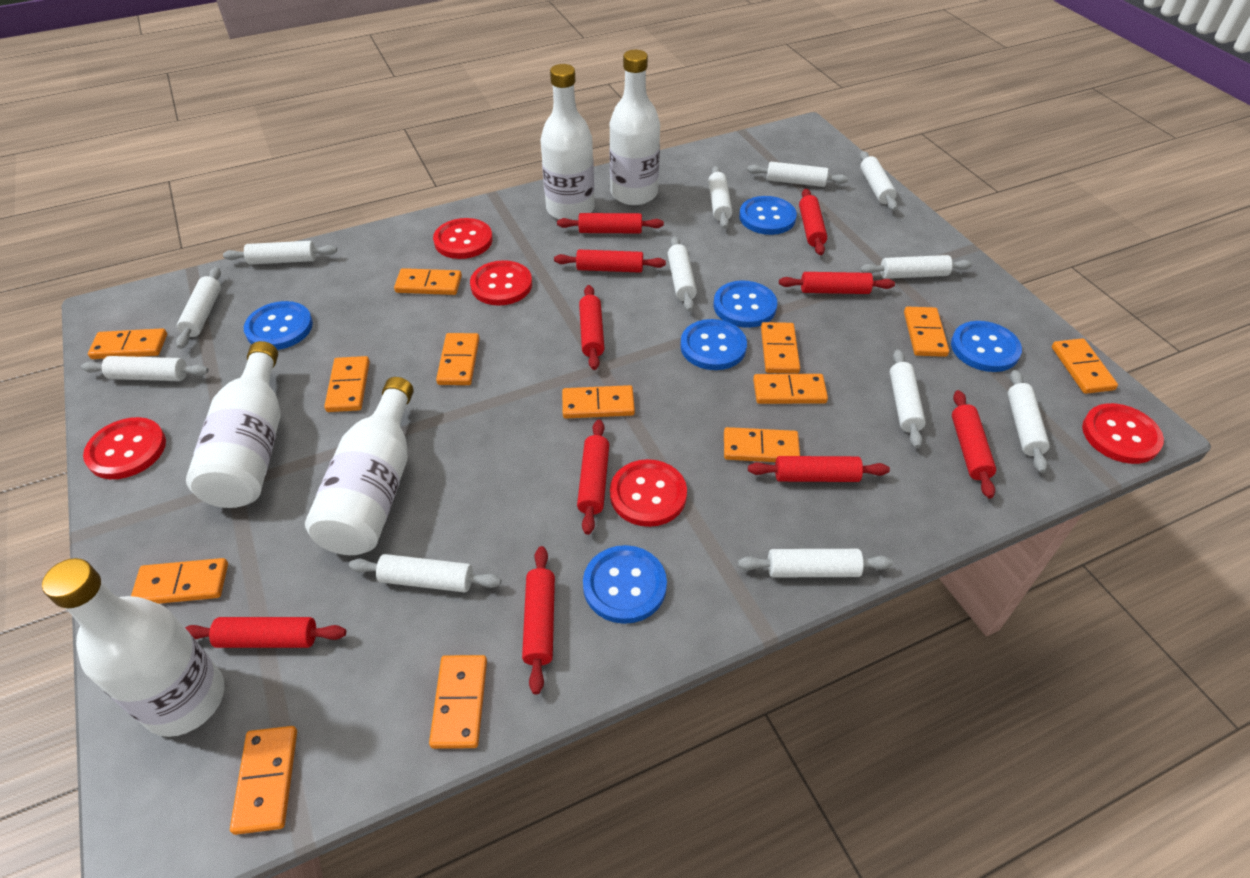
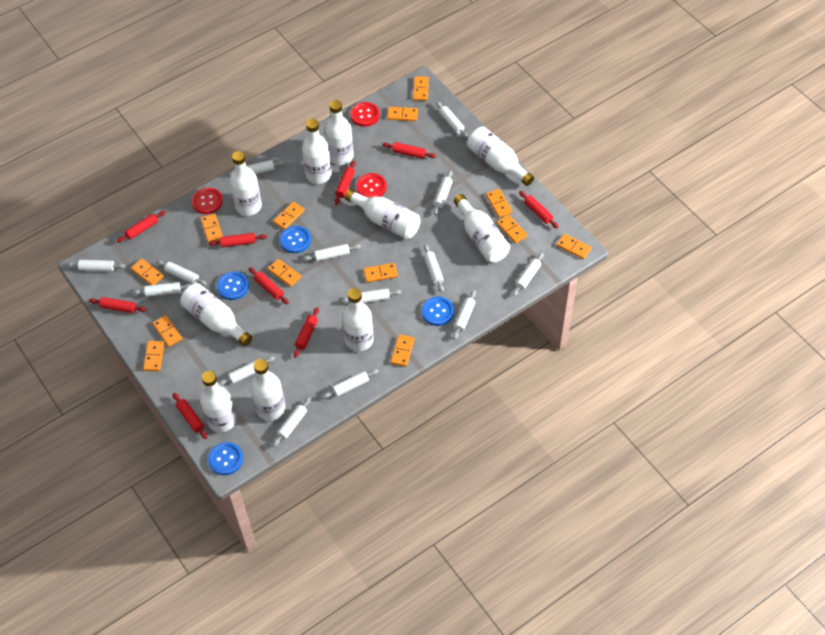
blue button: [244,301,313,350] [583,545,667,624] [680,319,747,370] [714,280,777,328] [739,196,797,235] [951,321,1022,372] = 6 -> [208,442,243,475] [217,271,249,300] [280,226,311,253] [422,296,454,326] = 4
red button: [83,417,166,479] [433,218,493,259] [470,260,532,306] [610,459,687,527] [1082,403,1164,464] = 5 -> [192,188,223,214] [350,102,380,127] [356,173,387,197] = 3
red rolling pin: [185,617,346,648] [522,546,555,694] [554,250,666,273] [557,213,664,233] [577,420,609,535] [579,285,604,370] [748,456,890,482] [779,272,895,294] [799,189,827,255] [952,390,996,498] = 10 -> [89,297,147,313] [117,210,166,243] [173,393,208,439] [209,233,267,247] [249,267,289,304] [294,307,319,358] [335,161,355,205] [382,142,436,159] [519,191,558,228] = 9
white bottle: [42,558,225,737] [186,341,281,508] [305,377,414,555] [541,64,594,220] [609,50,660,205] = 5 -> [180,283,252,346] [200,371,237,432] [230,151,262,216] [250,359,285,421] [302,119,332,184] [325,100,354,165] [342,288,374,351] [345,189,421,239] [454,194,510,263] [467,127,534,186] = 10
white rolling pin: [81,356,209,381] [176,267,221,349] [223,241,337,265] [349,554,501,592] [667,236,697,311] [708,166,732,229] [738,549,893,578] [747,162,848,187] [860,151,898,211] [860,255,972,279] [890,350,926,448] [1008,370,1050,473] = 12 -> [67,260,126,271] [133,282,191,297] [157,260,207,286] [219,356,275,386] [230,160,285,176] [273,397,311,447] [303,244,361,261] [322,369,379,399] [342,288,401,303] [424,244,444,292] [434,170,453,215] [436,102,468,138] [453,290,476,339] [513,253,544,296] = 14

